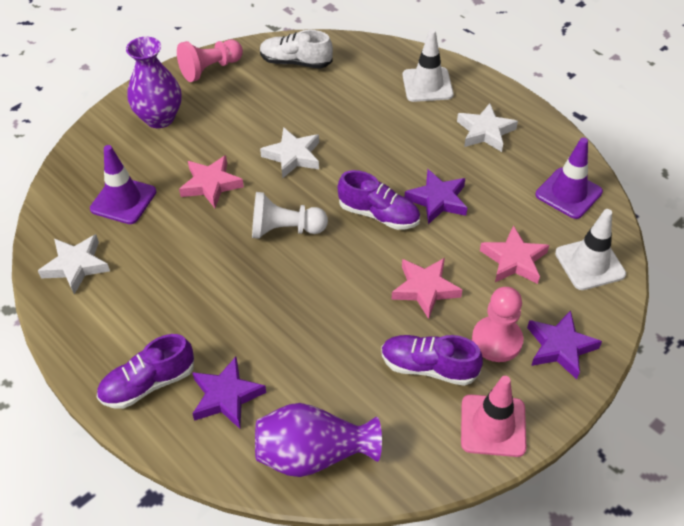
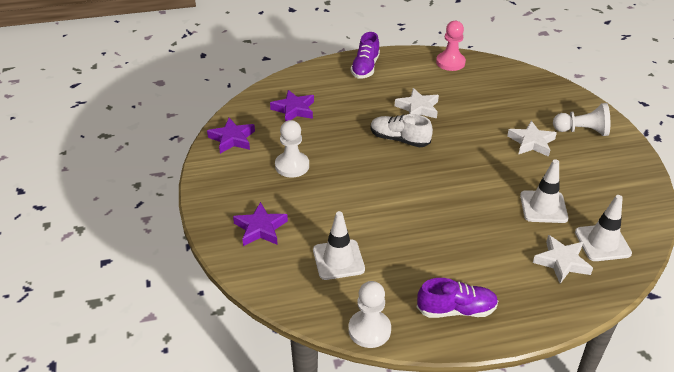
pink pawn: [177,39,243,82] [472,287,524,362] = 2 -> [436,21,466,71] = 1
pink star: [179,155,244,208] [391,258,462,319] [480,225,549,284] = 3 -> none = 0
pink traffic cone: [461,376,527,457] = 1 -> none = 0
purple shoe: [97,334,194,409] [337,170,420,230] [381,335,483,386] = 3 -> [351,32,380,79] [417,278,498,318] = 2
purple traffic cone: [90,145,156,224] [535,138,603,219] = 2 -> none = 0
purple vase: [126,37,182,128] [255,403,382,477] = 2 -> none = 0
white pawn: [252,192,328,239] = 1 -> [275,120,309,177] [348,281,391,348] [553,103,610,136] = 3
white traffic cone: [402,29,454,102] [555,209,626,290] = 2 -> [313,211,365,280] [520,159,568,223] [575,195,632,261] = 3

